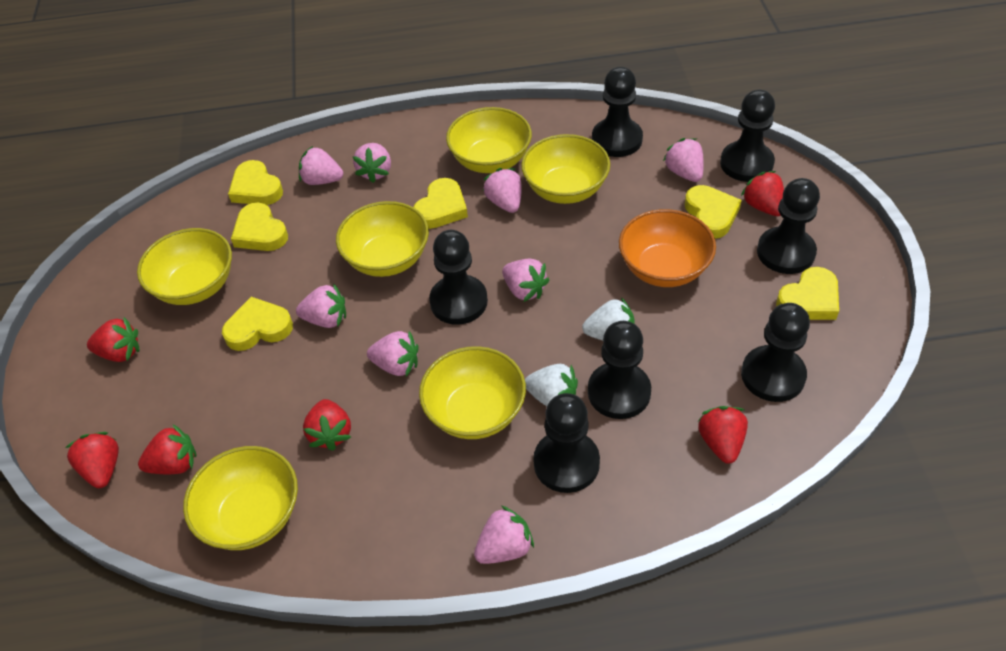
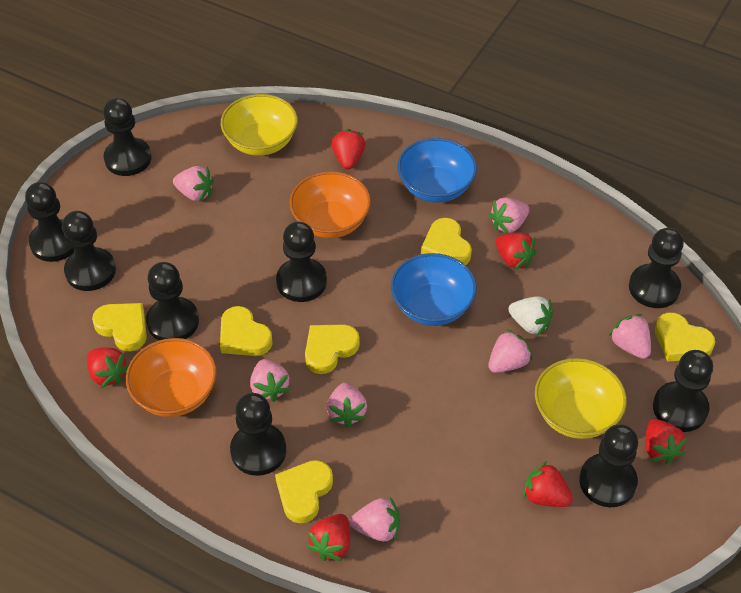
black pawn: [429,230,488,325] [533,393,600,493] [588,321,651,419] [592,67,643,157] [720,90,775,182] [741,303,810,402] [757,178,820,274] = 7 -> [25,182,74,262] [62,211,116,291] [103,98,152,176] [146,262,199,340] [230,393,286,476] [276,222,327,302] [579,424,638,507] [629,228,684,308] [653,350,713,432] = 9
blue bowl: none = 0 -> [391,253,477,326] [397,138,477,202] = 2
orange bowl: [619,209,716,287] = 1 -> [126,338,217,417] [289,171,371,238] = 2
pink strawberry: [296,284,346,328] [299,146,343,185] [353,143,391,183] [367,331,419,376] [474,506,534,564] [483,168,522,213] [502,259,550,302] [663,138,704,182] = 8 -> [173,166,214,202] [250,359,290,402] [327,383,367,427] [350,497,400,541] [488,329,532,373] [489,197,529,234] [609,314,651,359] = 7
white strawberry: [525,364,578,406] [582,297,635,340] = 2 -> [508,297,553,336] = 1
yellow bowl: [137,228,232,305] [183,446,298,550] [336,201,429,277] [419,346,526,439] [446,107,532,173] [521,134,610,204] = 6 -> [221,94,298,156] [535,358,627,439] = 2

